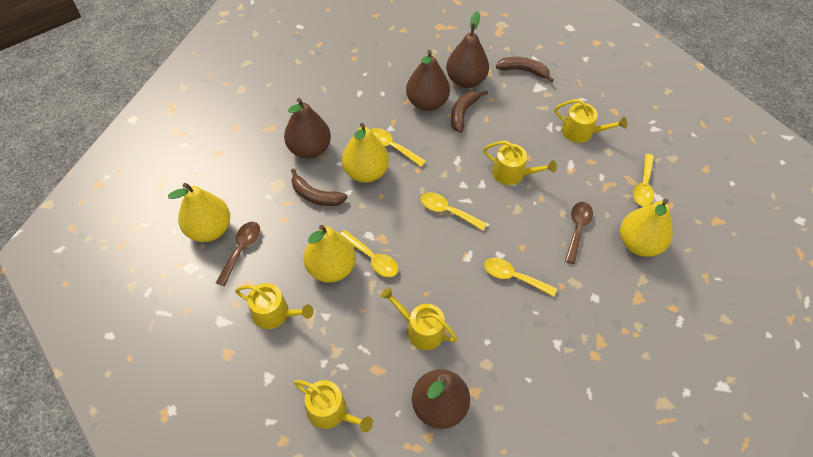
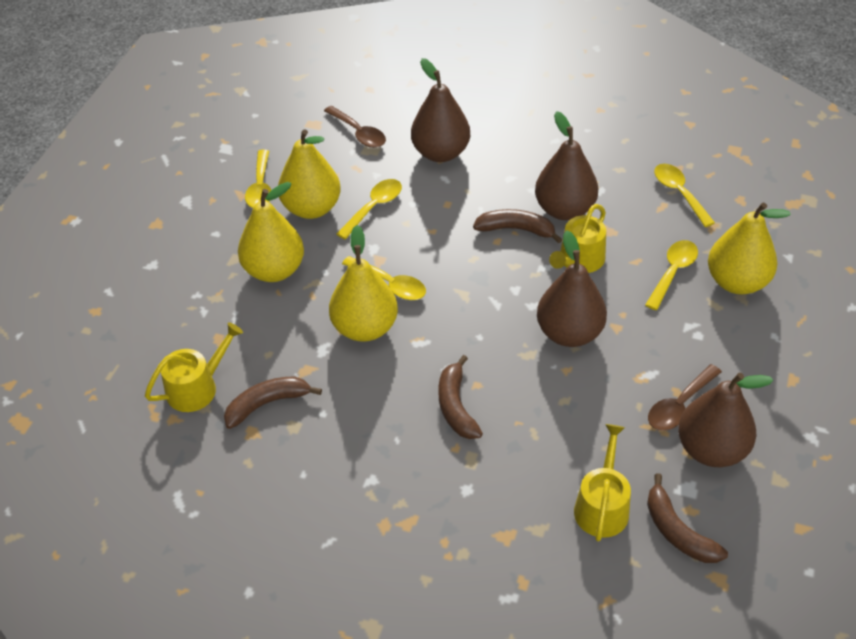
brown banana: [291,169,348,206] [451,91,488,133] [496,57,554,82] = 3 -> [224,377,322,429] [438,355,483,439] [473,209,562,243] [647,473,728,563] = 4
yellow watering can: [235,283,313,329] [293,380,373,432] [380,287,458,350] [483,141,557,185] [554,99,627,143] = 5 -> [145,322,243,412] [549,204,606,273] [574,424,631,542] = 3

